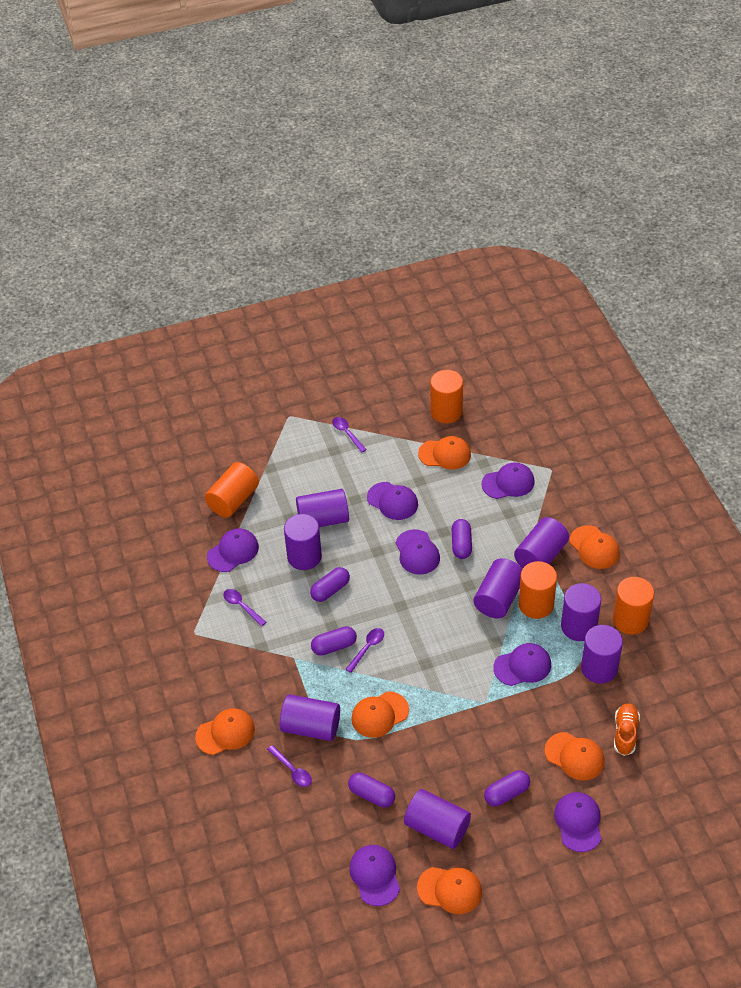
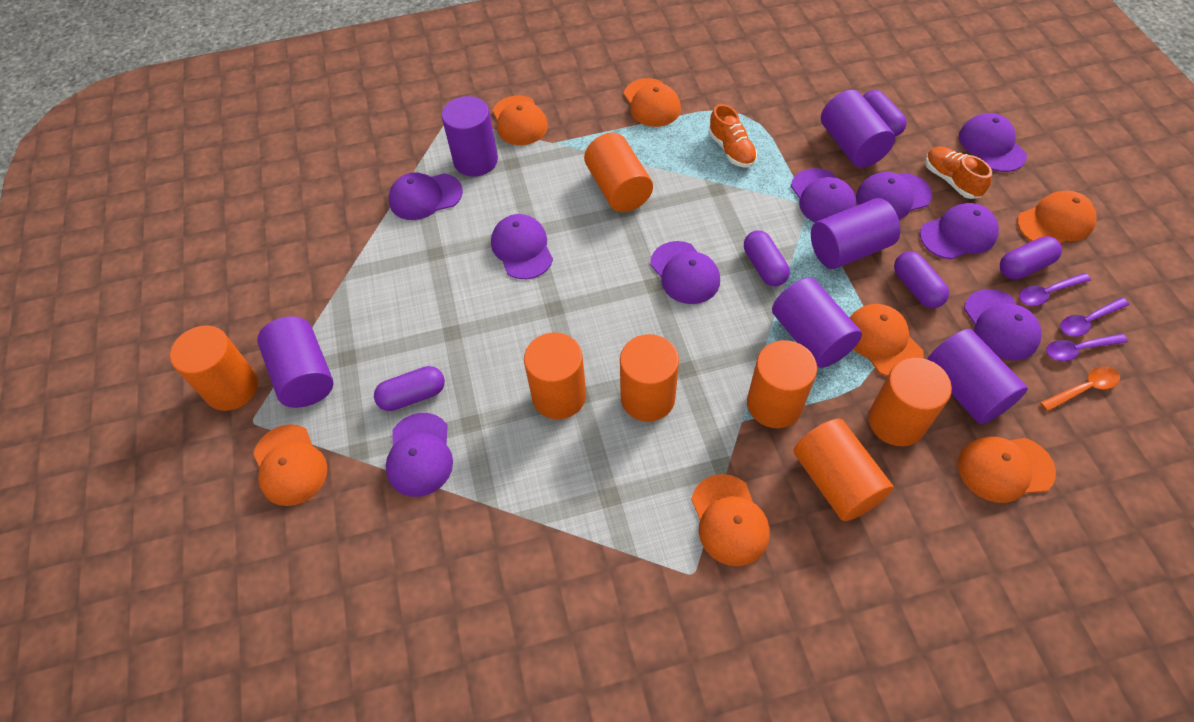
orange cap: [195,708,255,755] [351,691,409,738] [417,867,482,914] [418,436,471,470] [545,732,605,780] [570,525,620,569] = 6 -> [253,424,327,506] [493,95,548,145] [624,78,681,127] [691,474,770,566] [850,304,924,376] [958,437,1056,503] [1017,191,1097,244] = 7
orange cylinder: [205,462,259,518] [430,370,463,423] [518,561,557,619] [613,577,654,635] = 4 -> [170,325,258,411] [524,333,586,419] [584,133,653,212] [620,334,679,422] [747,340,817,428] [794,419,894,521] [868,358,952,446] = 7
orange shoe: [614,703,640,756] = 1 -> [708,104,757,168] [925,147,992,199] = 2
orange spoon: none = 0 -> [1040,366,1120,411] = 1
purple cap: [207,528,259,572] [349,845,400,906] [367,482,418,520] [396,529,440,575] [482,462,535,499] [493,643,551,686] [554,792,601,852] = 7 -> [386,413,453,497] [389,172,463,220] [491,214,553,279] [650,241,720,304] [791,168,857,222] [856,172,932,219] [920,203,999,259] [959,113,1027,172] [964,289,1042,361] = 9
purple cylinder: [280,694,340,741] [284,514,322,570] [296,489,349,527] [404,789,471,849] [474,558,522,619] [514,517,569,568] [561,583,601,641] [581,625,623,683] = 8 -> [257,316,333,408] [441,96,498,177] [772,277,862,368] [811,198,900,269] [821,90,895,168] [927,329,1028,424] = 6
purple spoon: [223,589,266,626] [267,745,312,787] [332,417,367,453] [345,628,384,673] = 4 -> [1019,273,1091,306] [1046,334,1128,361] [1060,297,1129,337] = 3

